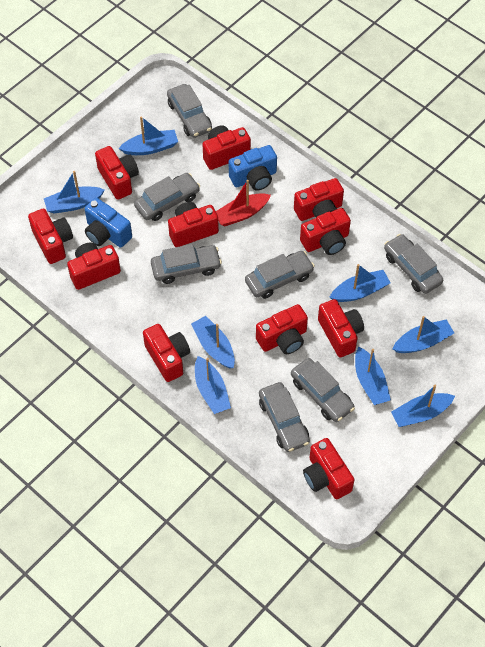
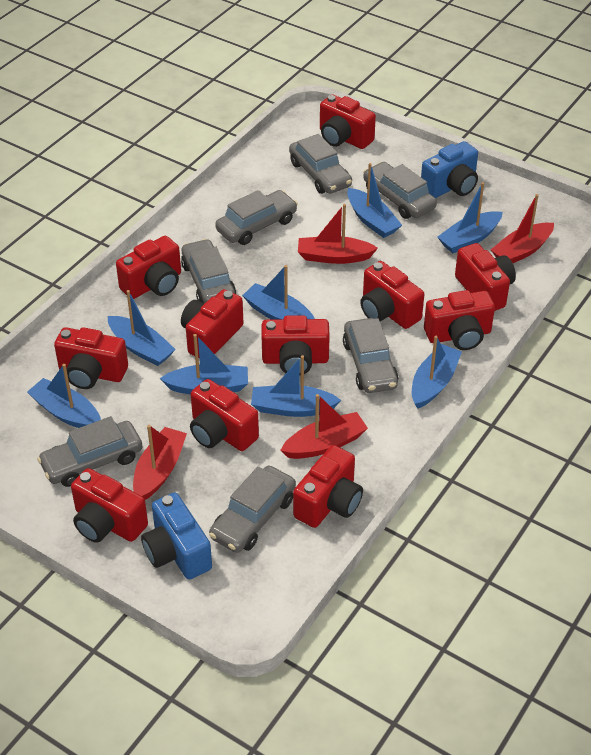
red boat: [216,180,271,226] = 1 -> [133,425,187,500] [280,394,368,459] [298,204,378,264] [491,194,554,263] = 4

